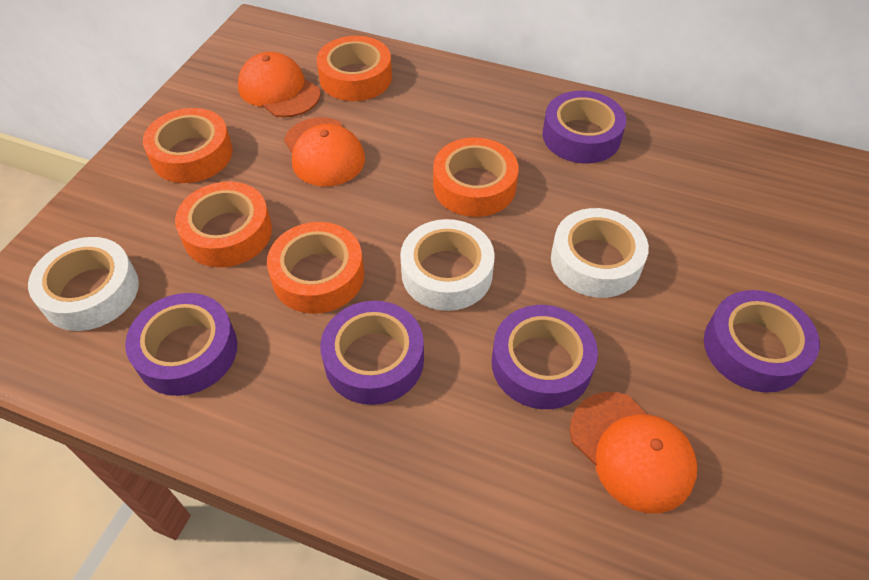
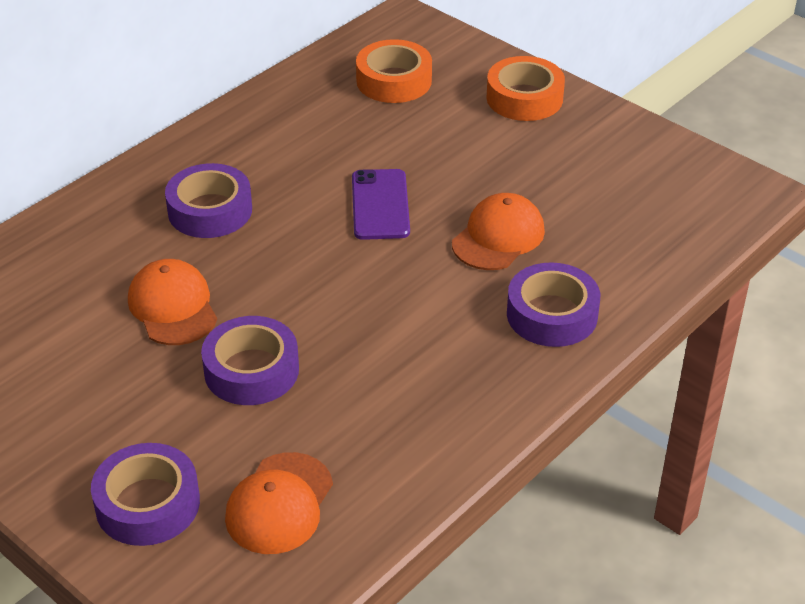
orange tape: [143,108,233,183] [175,181,272,267] [267,222,364,314] [316,36,392,101] [433,137,519,217] = 5 -> [356,39,432,103] [486,56,565,121] = 2
purple phone: none = 0 -> [352,169,410,240] = 1
purple tape: [125,293,237,396] [320,301,424,405] [492,305,598,409] [542,91,626,164] [704,290,820,393] = 5 -> [91,443,200,546] [165,163,252,238] [201,316,299,405] [507,262,600,347] = 4
white tape: [28,237,139,331] [400,219,495,311] [551,208,649,298] = 3 -> none = 0

